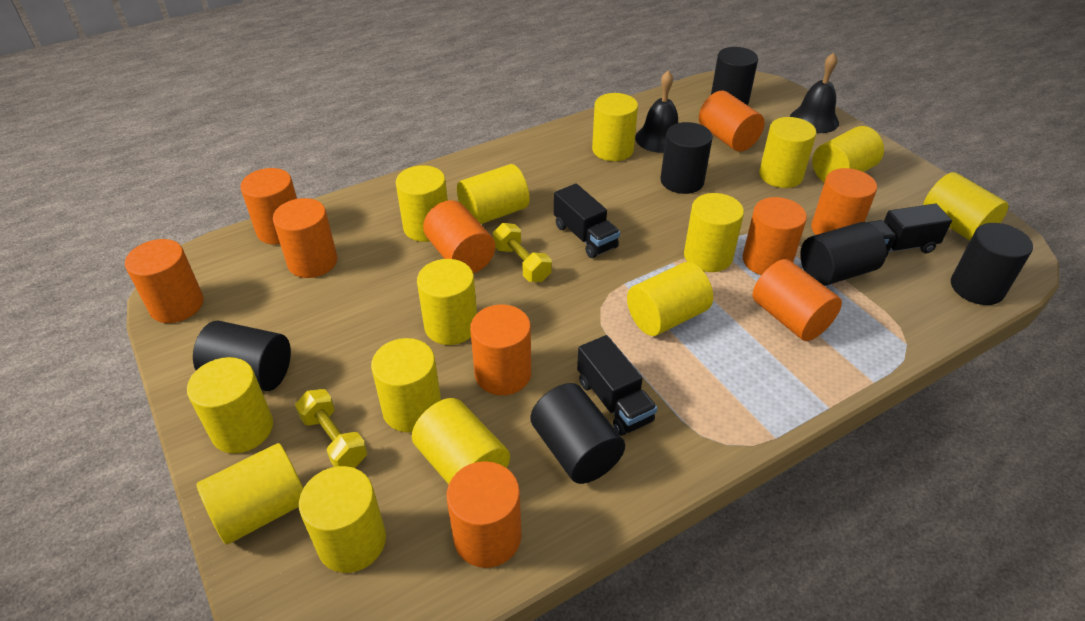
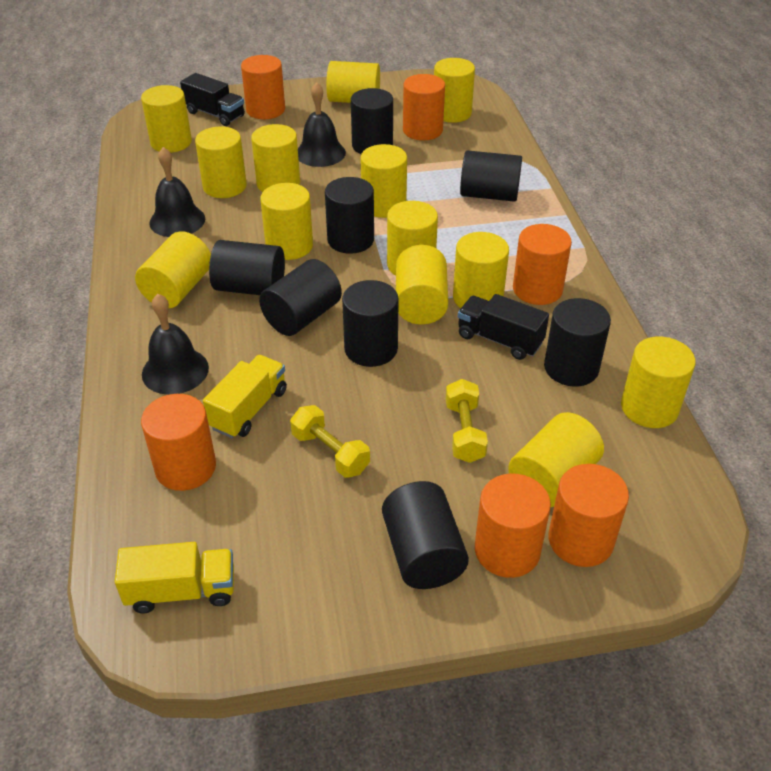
black bell: [635,70,678,153] [790,53,839,133] = 2 -> [142,294,209,395] [150,147,205,237] [298,82,346,167] = 3
black cylinder: [193,320,291,391] [531,383,625,484] [660,122,713,194] [711,47,758,105] [800,222,886,286] [951,223,1033,305] = 6 -> [209,240,285,295] [259,259,342,336] [325,177,374,254] [342,280,399,367] [351,88,393,154] [382,481,469,589] [460,150,522,202] [544,298,611,386] = 8
black truck: [554,184,620,258] [577,335,657,436] [868,204,952,257] = 3 -> [180,73,245,126] [458,294,549,360] = 2
orange cylinder: [125,239,204,323] [240,168,297,245] [273,198,337,278] [423,200,495,273] [447,461,521,568] [470,305,531,395] [699,91,765,152] [743,197,807,275] [753,259,842,341] [811,168,877,235] = 10 -> [141,394,216,491] [241,55,285,119] [403,74,445,140] [475,474,551,578] [513,224,572,305] [548,464,629,567] = 6
yellow cylinder: [187,357,273,454] [197,443,303,545] [299,466,386,573] [371,338,441,433] [396,165,448,242] [412,398,510,484] [417,259,477,345] [457,164,529,224] [592,93,638,161] [627,262,713,336] [684,193,744,272] [759,117,817,188] [812,126,884,183] [923,172,1009,241] = 14 -> [135,231,211,309] [141,85,192,153] [195,126,247,198] [251,124,300,192] [260,183,313,260] [326,61,380,103] [361,144,407,218] [387,201,438,276] [396,245,448,324] [434,58,475,123] [453,232,509,308] [508,412,604,507] [621,337,696,428] = 13
yellow truck: none = 0 -> [115,542,234,613] [203,355,287,438] = 2

